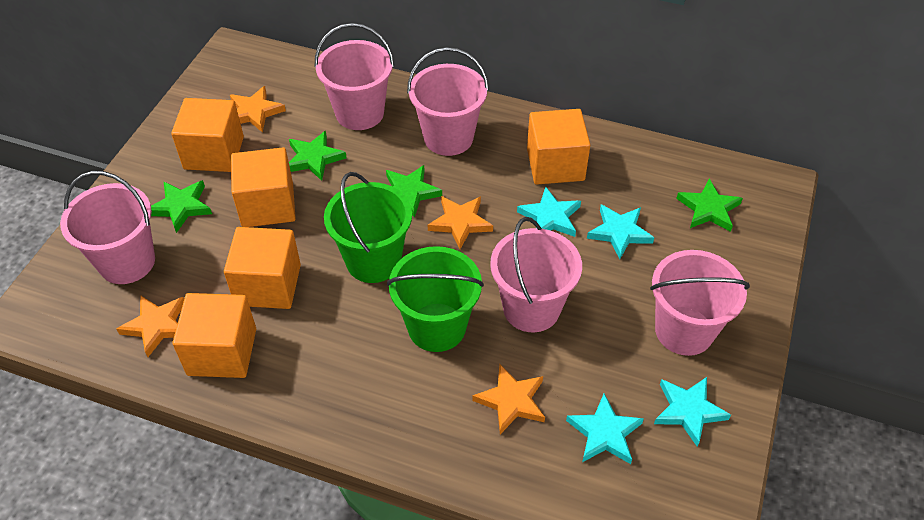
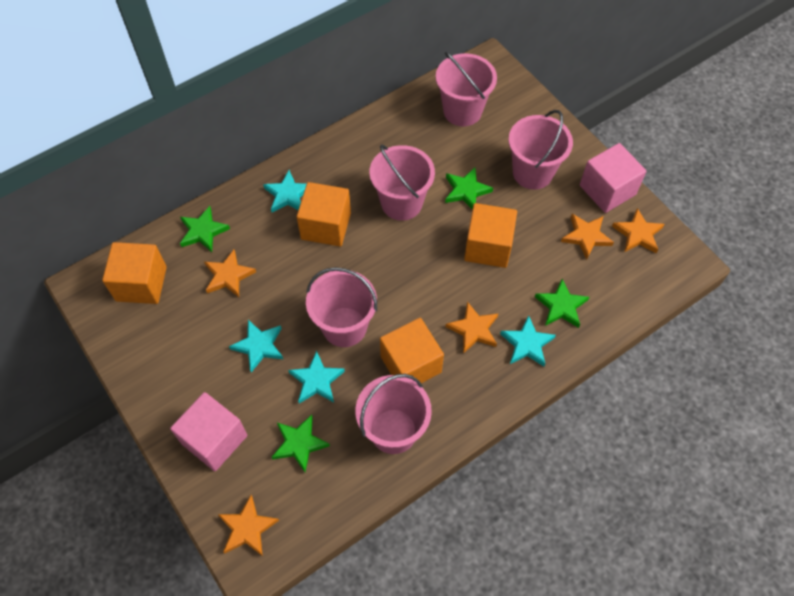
green bucket: [324,172,412,283] [387,246,484,352] = 2 -> none = 0
orange cube: [171,98,244,172] [173,293,256,378] [224,227,301,309] [231,147,296,227] [527,109,590,185] = 5 -> [102,242,167,304] [297,182,351,246] [380,318,444,383] [464,203,517,268] = 4
orange star: [117,295,184,357] [230,86,286,133] [428,196,493,249] [472,364,545,434] = 4 -> [204,250,256,297] [218,495,279,556] [445,302,499,354] [561,214,614,260] [612,208,665,253] = 5
pink cube: none = 0 -> [170,392,247,471] [580,143,647,213] = 2

